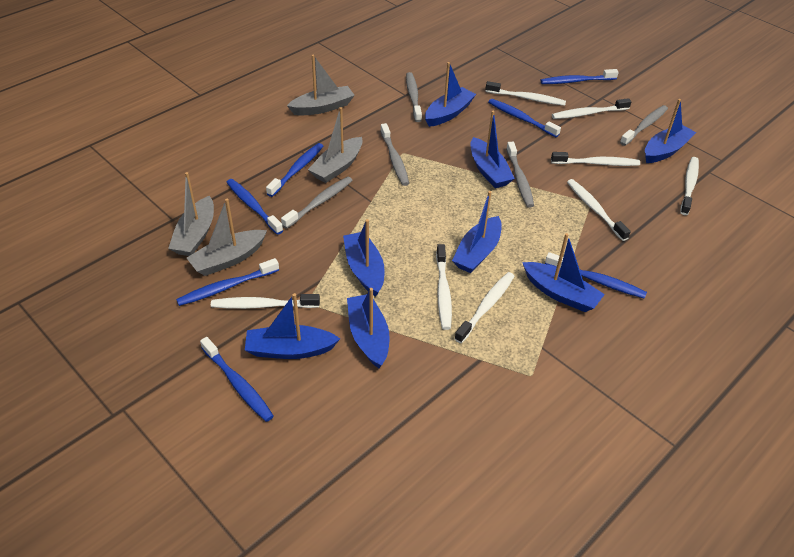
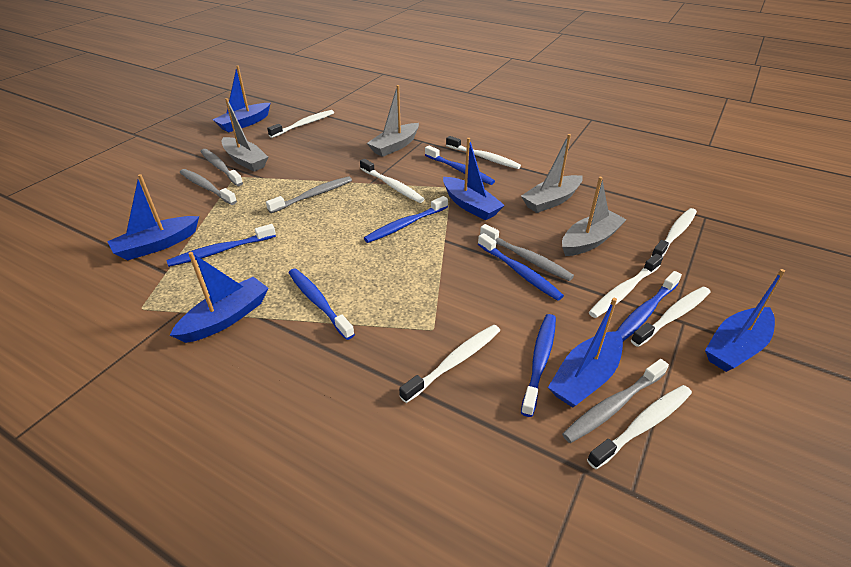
blue boat: [245,293,340,359] [343,219,385,297] [347,288,389,368] [425,62,476,127] [452,191,502,273] [470,111,515,188] [522,233,605,312] [645,99,696,163] = 8 -> [107,174,199,260] [170,252,269,343] [212,66,270,133] [443,138,505,221] [548,298,623,408] [705,269,785,372] = 6

